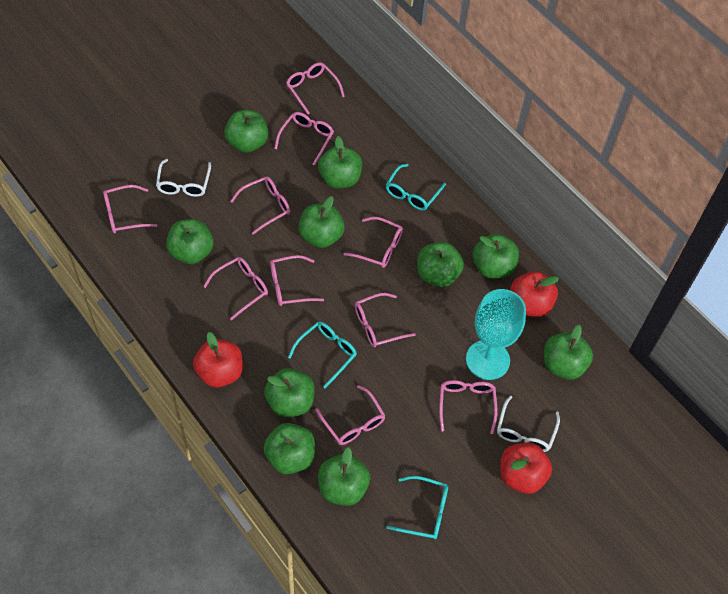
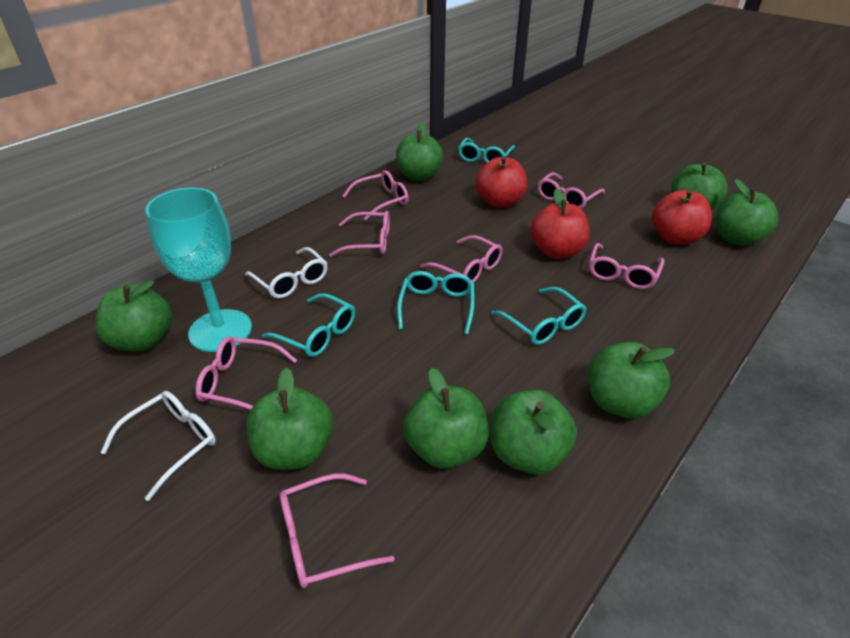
green apple: [166,219,213,264] [224,110,268,153] [263,423,315,474] [264,368,315,418] [298,196,345,248] [318,136,362,188] [318,447,370,506] [417,242,464,287] [473,234,519,279] [544,325,593,380] = 10 -> [95,280,172,351] [246,367,333,470] [396,122,443,181] [403,368,489,469] [491,390,577,474] [588,342,675,418] [671,162,728,210] [716,179,779,246] = 8
pink glasses: [103,185,158,233] [203,257,268,320] [230,177,290,235] [270,255,324,306] [274,112,334,166] [286,62,345,115] [315,385,385,445] [344,217,403,268] [355,293,416,347] [439,380,497,434] = 10 -> [195,337,297,410] [280,474,395,588] [329,211,390,257] [342,170,409,220] [420,235,502,283] [538,172,605,209] [589,243,665,289] = 7
turquoise glasses: [288,322,357,388] [386,164,446,210] [386,476,448,539] = 3 -> [262,293,355,357] [397,271,475,334] [458,138,515,163] [491,287,586,345] = 4

